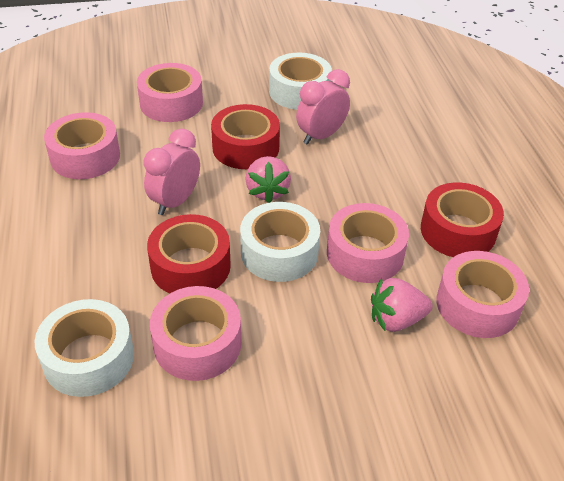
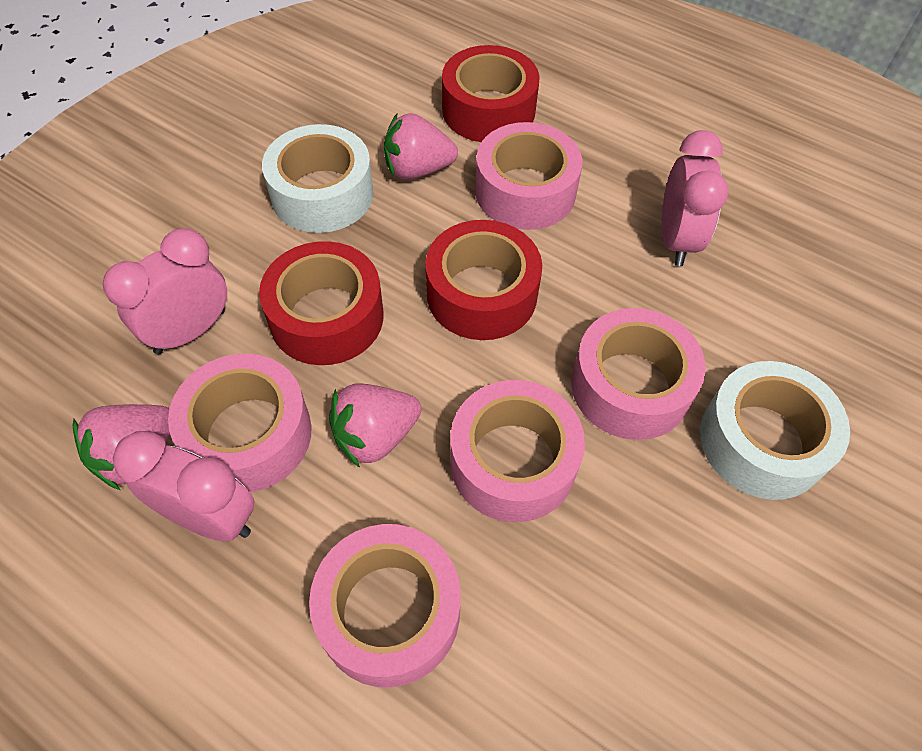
pink clock: [144,128,200,215] [296,69,350,145] = 2 -> [103,228,227,354] [113,431,255,542] [662,130,729,266] = 3
pink strawberry: [245,156,291,203] [371,278,433,332] = 2 -> [73,404,170,490] [329,383,421,468] [384,113,458,180] = 3
white tape: [35,299,134,397] [240,202,320,282] [269,53,332,110] = 3 -> [262,124,373,233] [700,361,850,500] = 2

